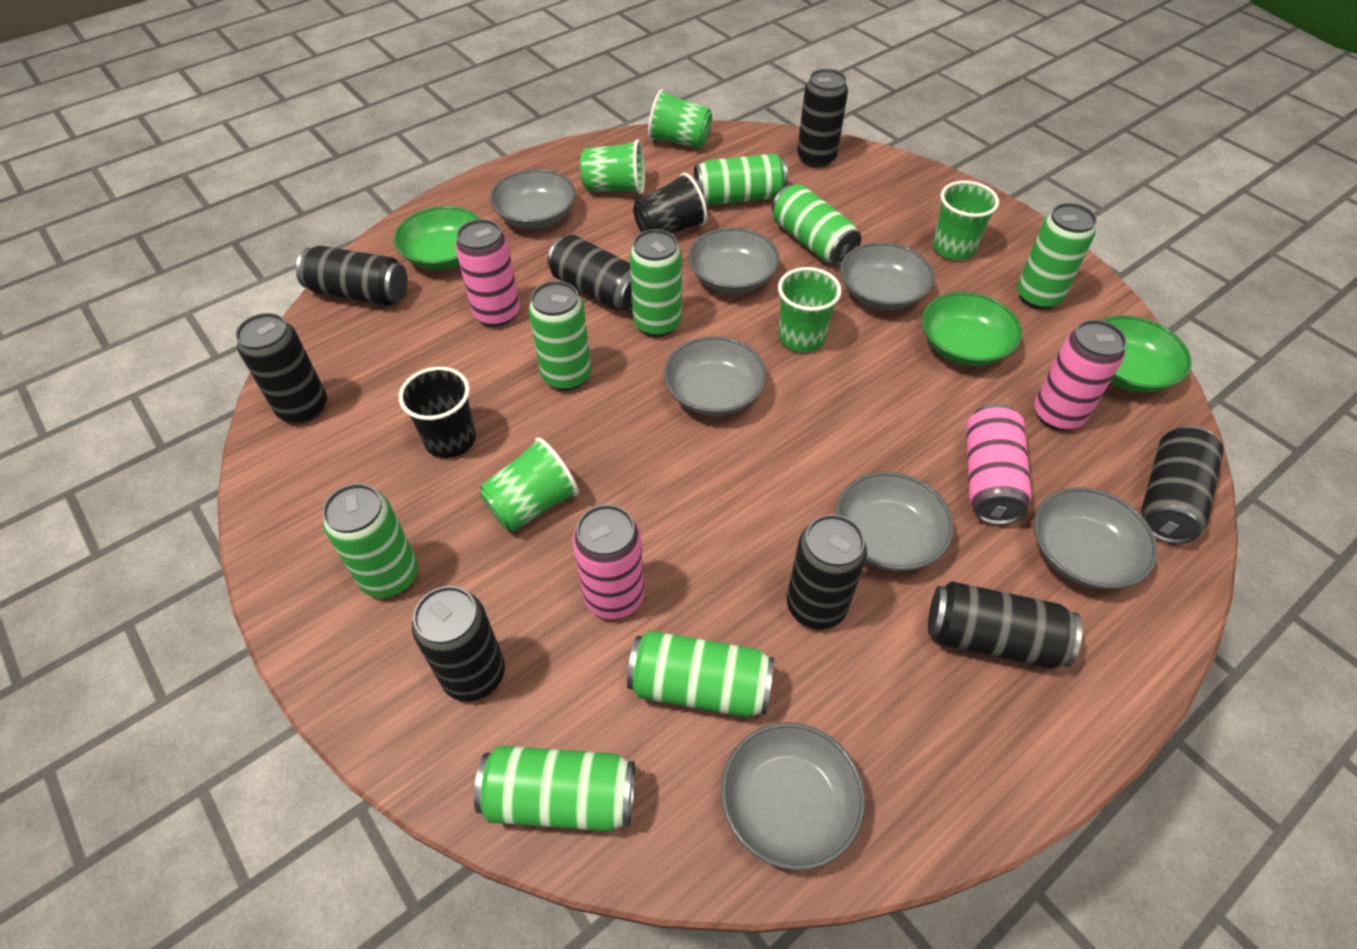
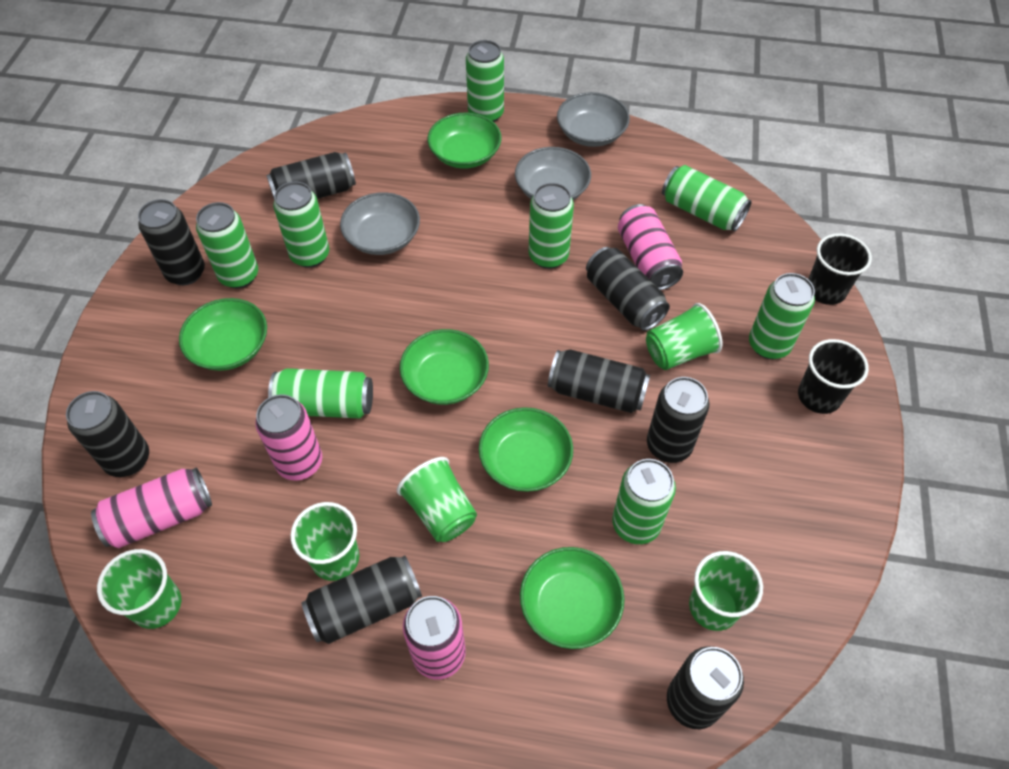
green bowl: [394,206,480,270] [922,292,1022,366] [1101,315,1192,393] = 3 -> [179,298,267,371] [400,329,489,405] [427,113,502,169] [479,407,573,492] [520,547,625,649] = 5
grey bowl: [490,169,576,229] [664,336,767,416] [688,227,780,294] [721,722,865,870] [835,472,954,571] [840,242,934,310] [1034,487,1158,589] = 7 -> [340,192,420,255] [515,147,591,200] [557,92,630,147] = 3

